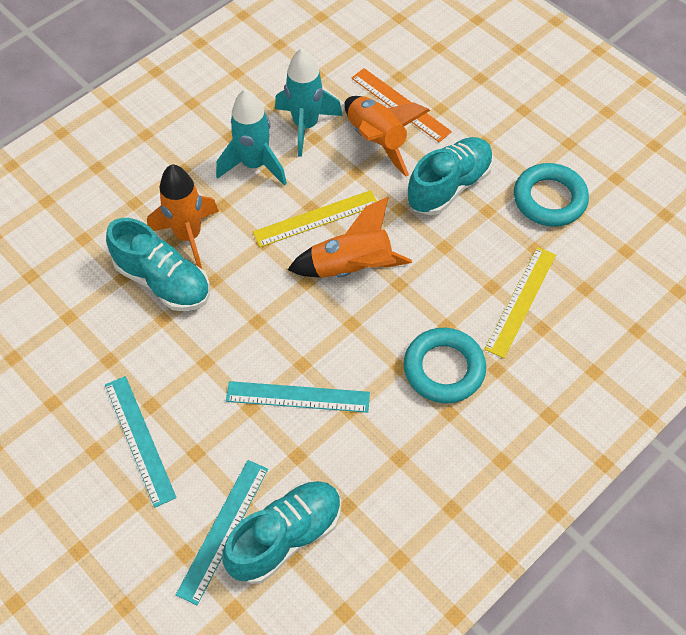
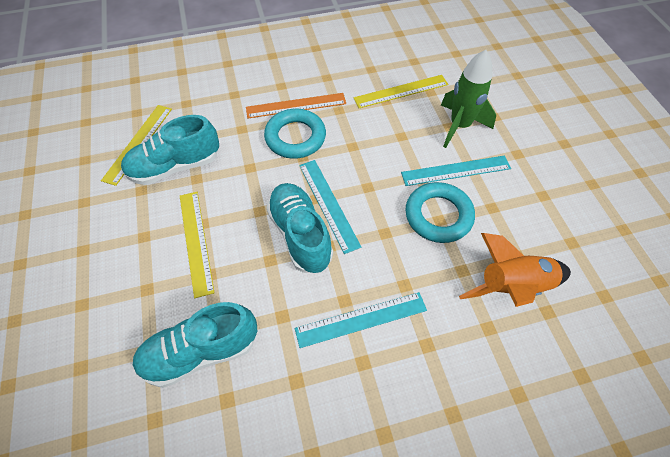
green rocket: none = 0 -> [441,50,496,148] = 1
orange rocket: [147,164,219,269] [288,197,412,278] [344,96,430,177] = 3 -> [459,233,571,307] = 1
turquoise rocket: [216,89,287,186] [275,48,343,157] = 2 -> none = 0
yellow ruler: [253,190,377,247] [484,247,556,358] = 2 -> [101,105,172,186] [180,192,215,298] [353,75,448,108] = 3

